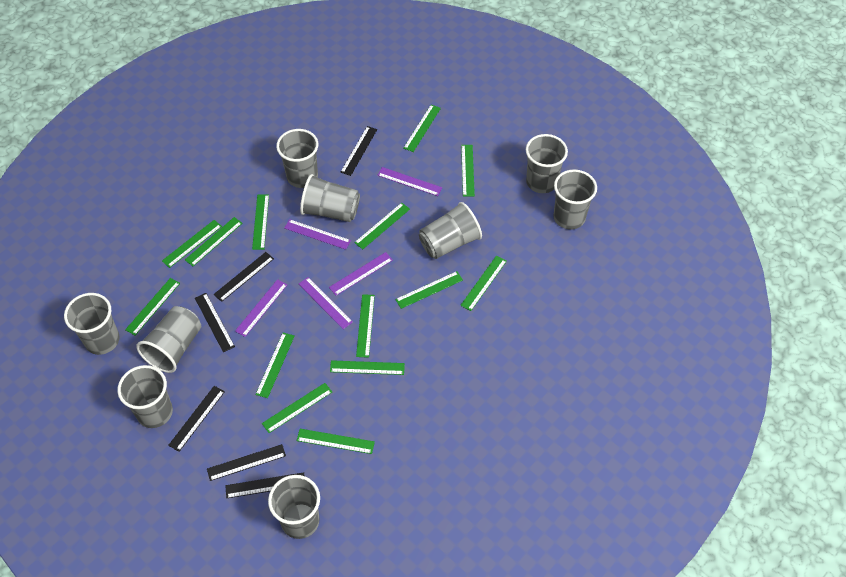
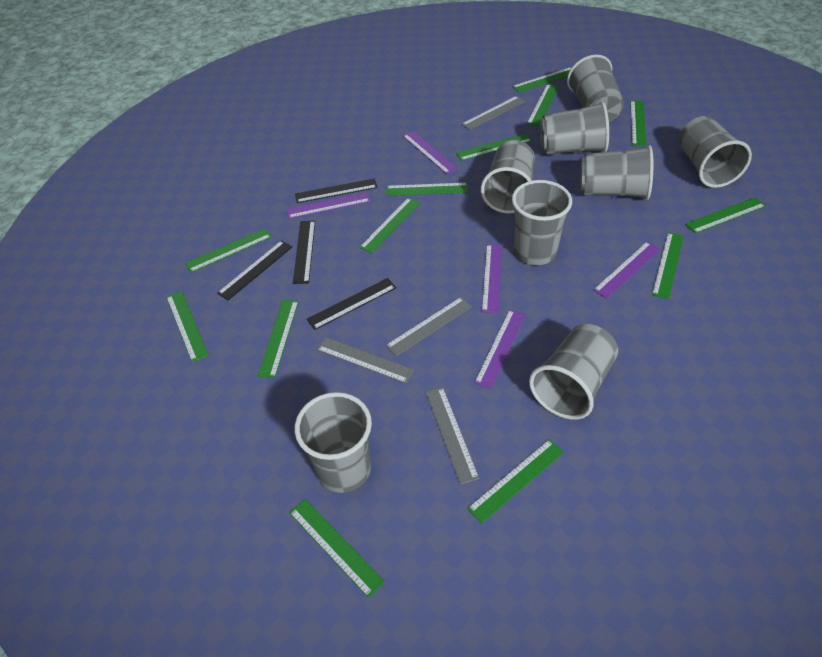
black ruler: [168,386,225,452] [195,293,235,352] [207,444,286,481] [213,252,274,302] [225,472,305,498] [340,126,377,176] = 6 -> [217,240,292,300] [293,221,315,284] [295,179,378,203] [307,278,396,330] = 4
green ruler: [125,278,180,335] [162,220,222,268] [185,217,242,266] [252,194,269,250] [255,333,294,398] [262,383,332,433] [297,429,375,454] [330,360,405,375] [354,203,410,249] [356,294,375,358] [395,271,463,309] [403,105,441,152] [460,256,507,311] [461,145,475,197] = 14 -> [166,291,209,362] [185,228,272,273] [258,300,299,378] [289,499,385,598] [359,198,421,253] [386,183,469,196] [456,133,532,161] [467,439,564,524] [512,67,572,93] [527,84,559,126] [630,100,646,146] [652,232,684,299] [685,197,766,234] = 13
grey cup: [64,293,120,355] [117,365,173,428] [136,306,201,373] [268,475,320,539] [276,129,318,188] [300,174,360,222] [419,202,482,259] [526,134,568,193] [553,169,597,230] = 9 -> [295,392,372,493] [481,140,535,214] [512,180,572,265] [529,324,618,420] [540,101,609,154] [567,55,624,122] [580,145,654,200] [679,116,752,188] = 8
grey ruler: none = 0 -> [317,337,414,384] [385,297,472,356] [425,387,479,485] [462,96,525,130] = 4

